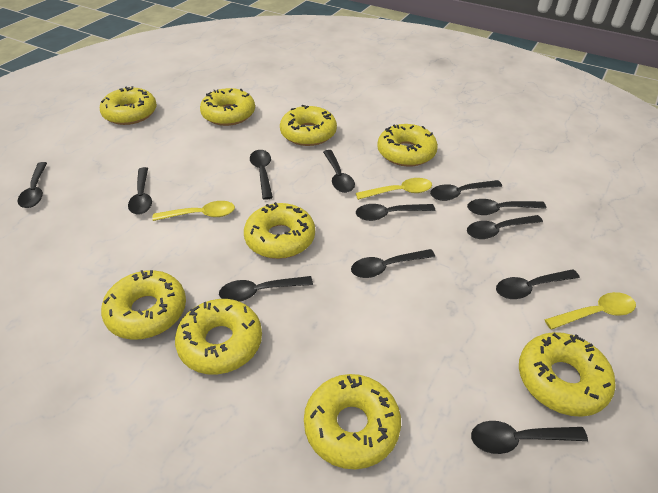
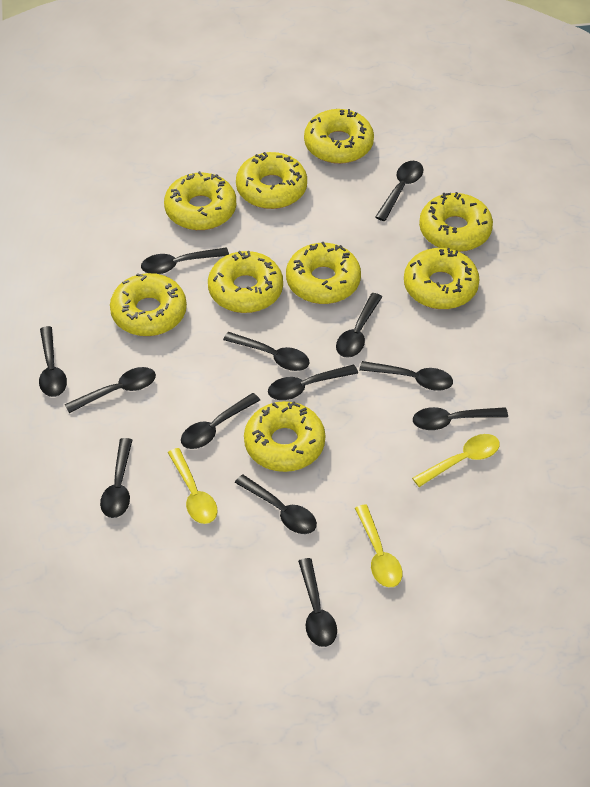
black spoon: [18,162,47,208] [128,167,152,214] [219,276,313,302] [250,150,273,200] [323,150,355,193] [351,249,435,278] [356,204,435,221] [430,180,502,201] [467,199,546,215] [467,215,543,239] [471,421,588,454] [496,269,580,299] = 12 -> [39,326,67,397] [65,367,156,413] [100,438,132,518] [141,247,229,274] [181,393,260,449] [223,332,310,371] [235,474,317,534] [268,364,358,400] [298,558,337,647] [336,293,382,358] [359,361,453,391] [375,161,424,221] [413,407,508,430] = 13

